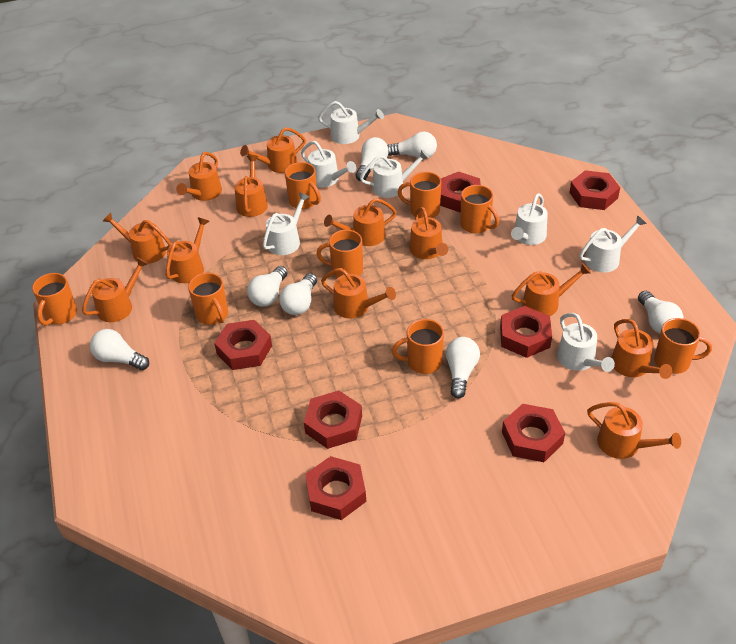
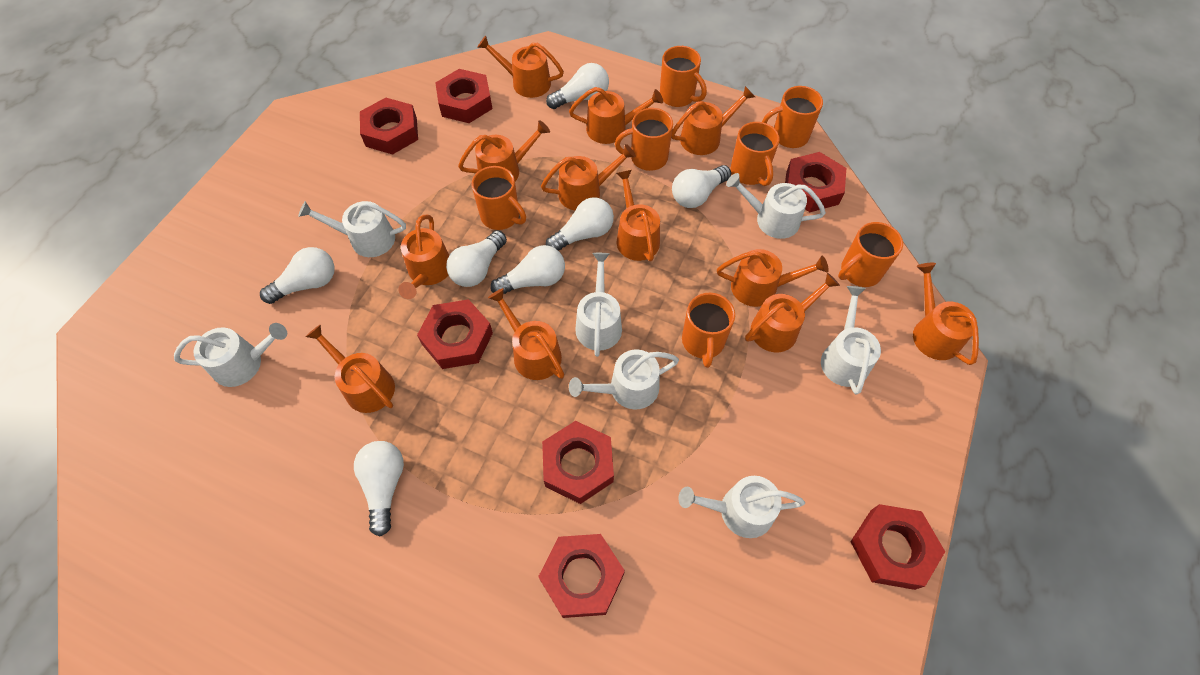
orange mug: [32,273,77,326] [188,273,228,325] [285,162,321,209] [317,230,363,278] [392,319,444,374] [398,172,441,218] [460,185,499,233] [654,318,712,374] = 8 -> [471,166,526,230] [615,108,673,171] [660,46,707,107] [682,293,735,368] [730,122,780,186] [762,86,823,148] [838,222,903,287] = 7

